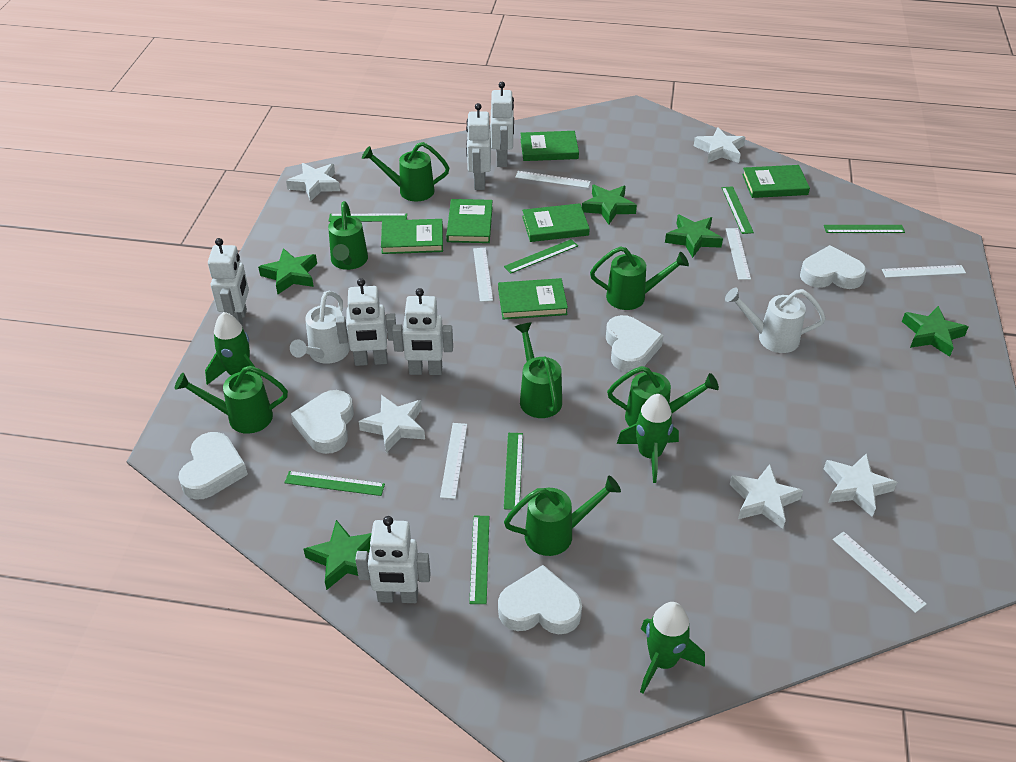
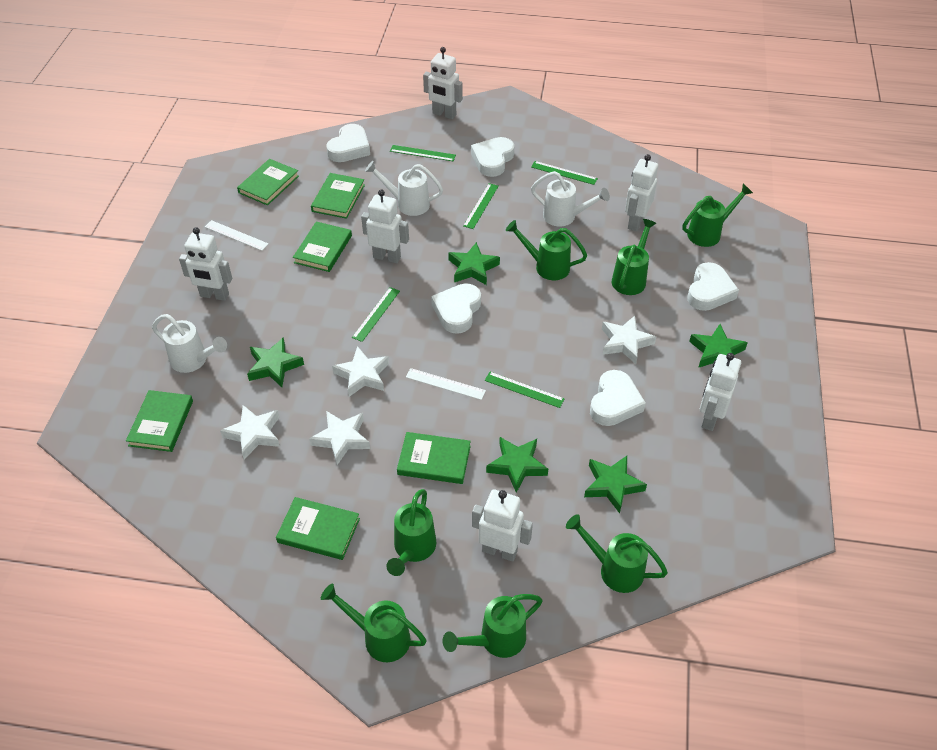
green rocket: [205,312,265,387] [617,394,679,483] [640,602,705,693] = 3 -> none = 0
green ruler: [284,471,385,496] [329,213,407,222] [469,516,489,604] [504,239,578,273] [504,433,523,510] [722,186,754,234] [824,225,905,233] = 7 -> [352,287,400,342] [390,145,456,161] [463,183,499,229] [485,372,565,408] [531,161,598,185] = 5
white ruler: [440,423,467,499] [473,248,493,302] [515,171,591,188] [726,228,751,280] [832,532,927,613] [882,265,966,278] = 6 -> [205,220,269,251] [406,368,486,400] = 2
white star: [286,163,340,202] [359,395,425,453] [694,127,745,163] [729,464,803,529] [824,453,897,517] = 5 -> [220,405,280,460] [309,411,370,465] [332,346,389,397] [602,316,656,364] = 4
white watering can: [290,291,350,364] [725,288,826,353] = 2 -> [152,314,227,373] [365,161,443,216] [531,171,610,226] = 3

